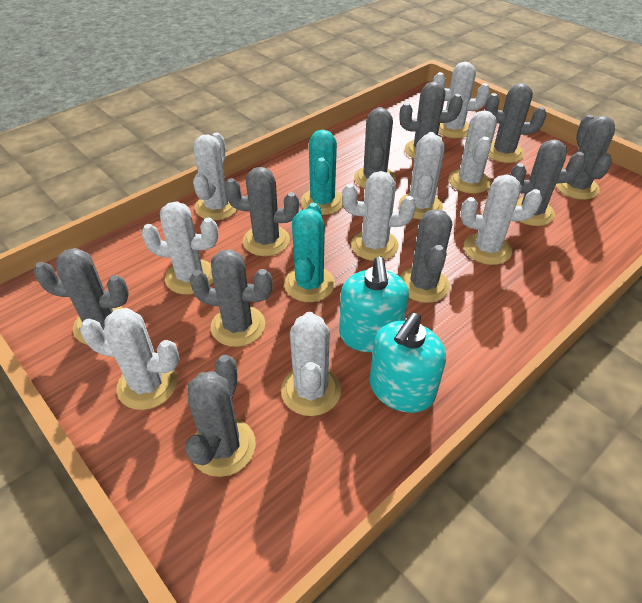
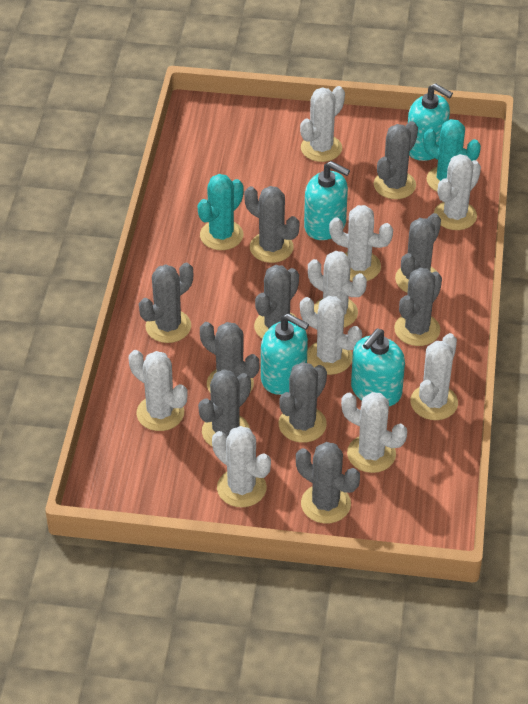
turquoise soap dispenser: [339,256,409,352] [370,313,446,413] = 2 -> [261,313,309,395] [304,161,350,240] [351,328,405,406] [408,83,453,161] = 4

